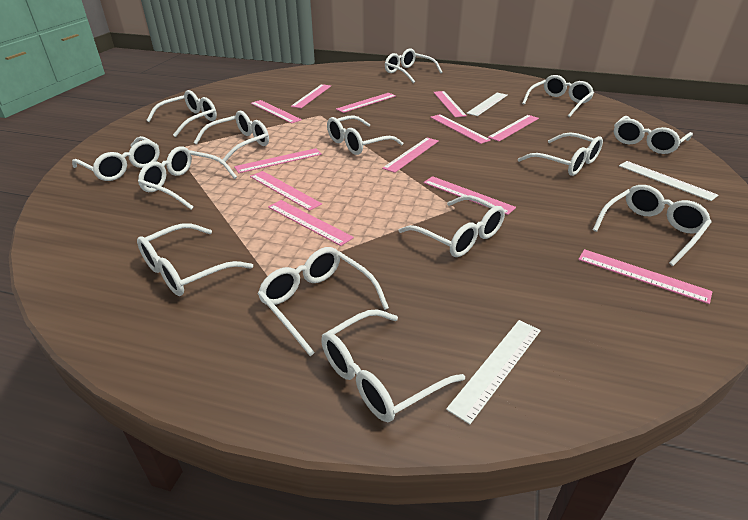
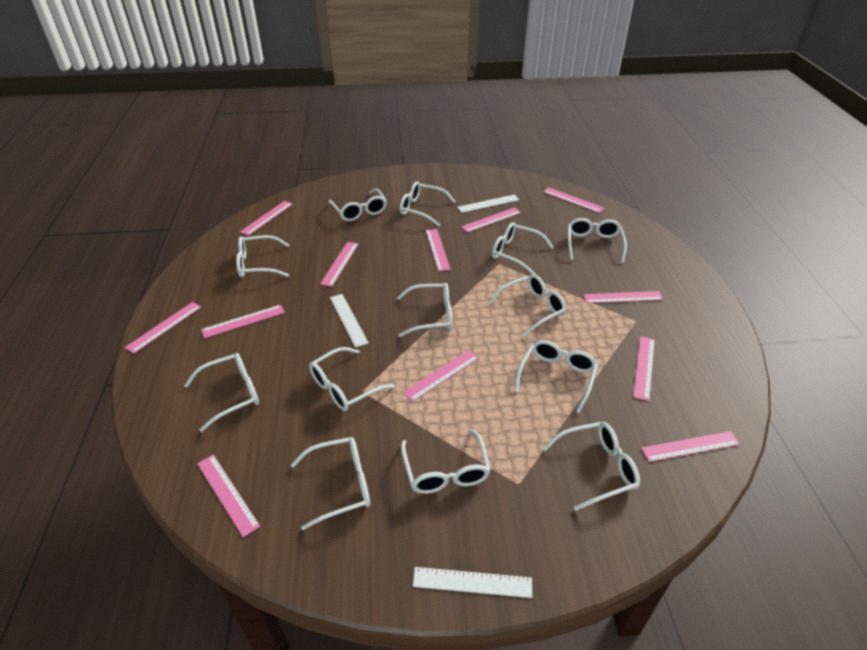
white glasses: [72,136,160,181] [137,223,253,296] [138,146,237,210] [146,90,217,137] [194,111,269,162] [258,247,389,356] [321,309,465,422] [327,115,403,155] [385,48,442,83] [399,195,505,257] [518,132,603,176] [522,75,594,117] [593,185,711,266] [614,116,693,154] = 14 -> [184,353,259,432] [236,235,289,278] [291,437,370,530] [309,347,395,411] [328,188,387,221] [397,283,452,337] [400,181,456,226] [401,429,491,494] [489,274,566,337] [492,222,553,274] [514,340,598,413] [543,422,640,511] [568,218,627,263] = 13

